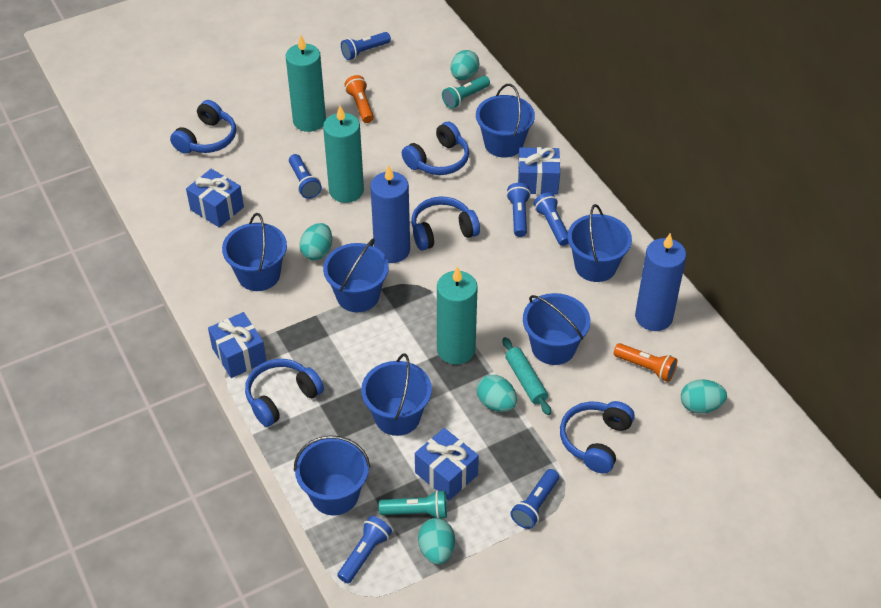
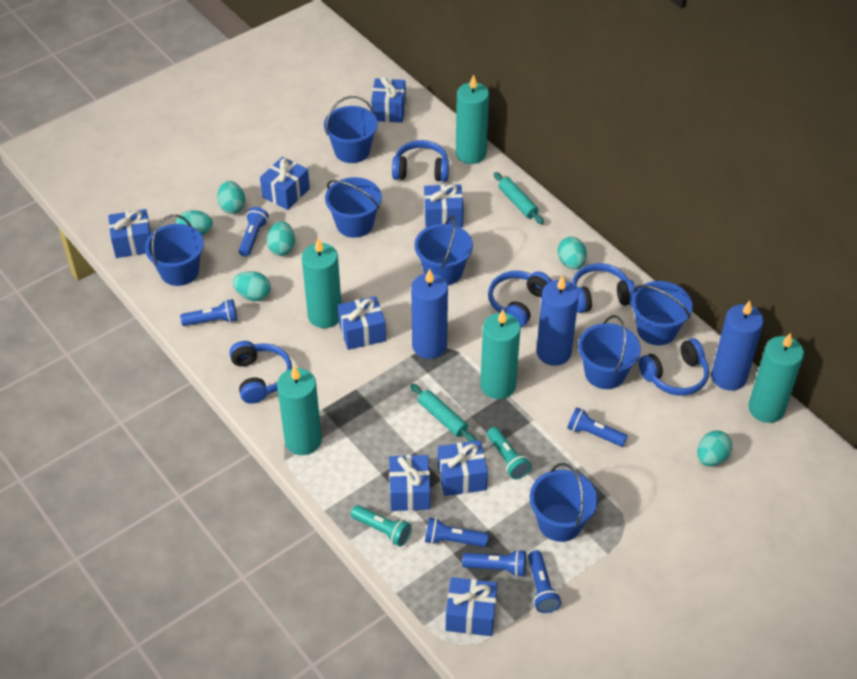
blue candle: [370,165,410,263] [635,233,686,331] = 2 -> [411,269,448,359] [536,275,579,366] [711,301,764,391] = 3
blue gift: [186,169,244,228] [208,312,267,378] [415,428,479,501] [518,147,560,194] = 4 -> [108,209,151,258] [260,157,310,210] [338,296,386,350] [371,77,406,123] [389,455,430,511] [424,184,464,228] [438,440,488,496] [446,577,497,636] = 8
orange flashlight: [344,75,374,123] [613,343,677,382] = 2 -> none = 0
turquoise candle: [286,35,326,132] [323,106,364,203] [437,266,478,364] = 3 -> [277,366,322,455] [302,238,341,328] [456,75,489,164] [480,309,521,399] [748,333,804,423] = 5
turquoise egg: [299,223,332,260] [418,518,455,565] [451,50,479,80] [477,375,517,412] [681,379,727,414] = 5 -> [175,210,213,235] [217,181,245,214] [233,271,271,301] [267,221,295,256] [558,237,587,269] [697,430,732,466] = 6
turquoise rolling pin: [503,337,551,415] = 1 -> [410,384,476,442] [494,172,544,224] = 2

